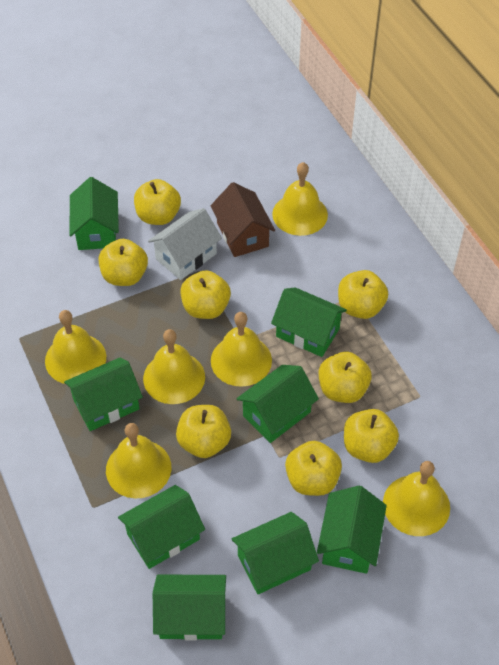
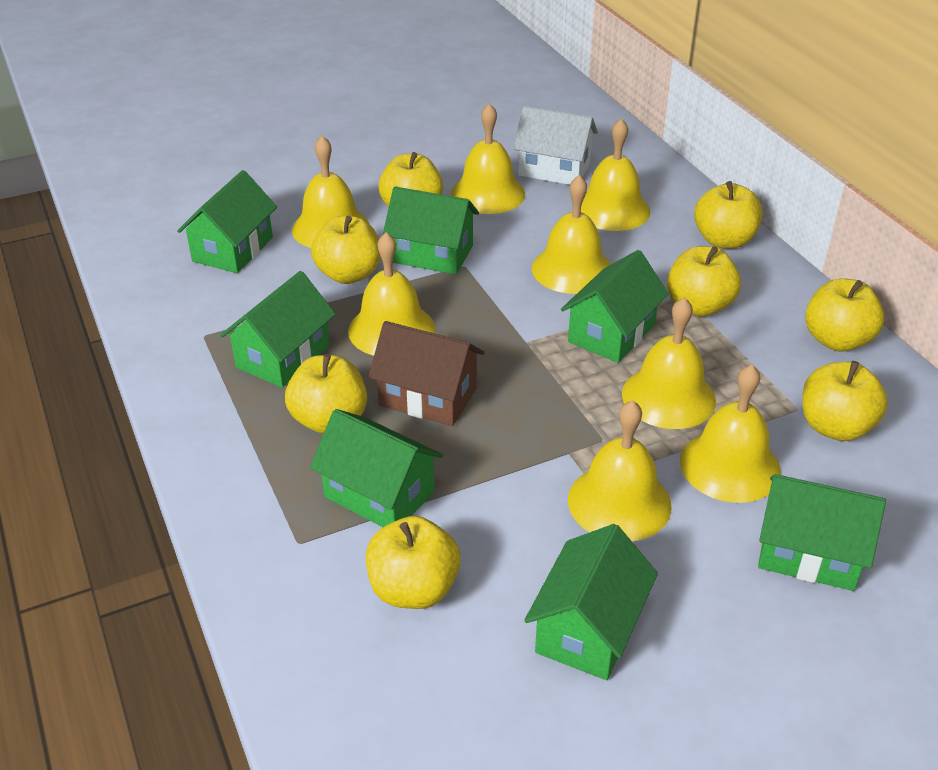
green house: [64,357,143,431] [69,177,119,250] [118,485,205,569] [153,574,226,640] [232,512,319,594] [236,365,319,443] [271,287,347,357] [317,486,387,574] = 8 -> [177,170,277,273] [220,271,336,388] [310,409,443,527] [383,186,479,275] [524,524,658,680] [561,250,669,363] [758,474,886,591] = 7
yellow bell: [45,310,106,384] [106,423,171,498] [143,329,205,404] [211,312,272,387] [272,162,328,236] [383,461,450,536] = 6 -> [292,136,369,248] [348,232,435,356] [451,103,525,214] [532,175,611,294] [568,400,672,541] [581,118,650,231] [622,297,716,429] [680,365,781,503] = 8

